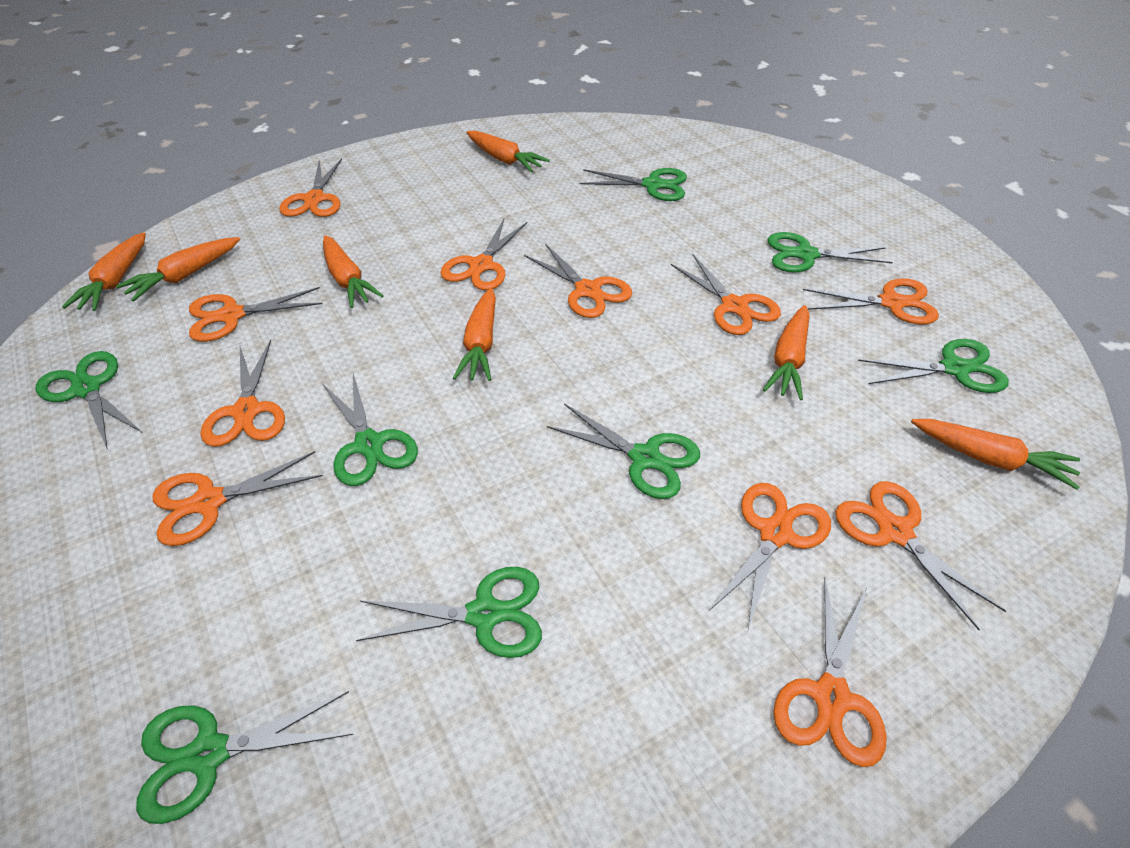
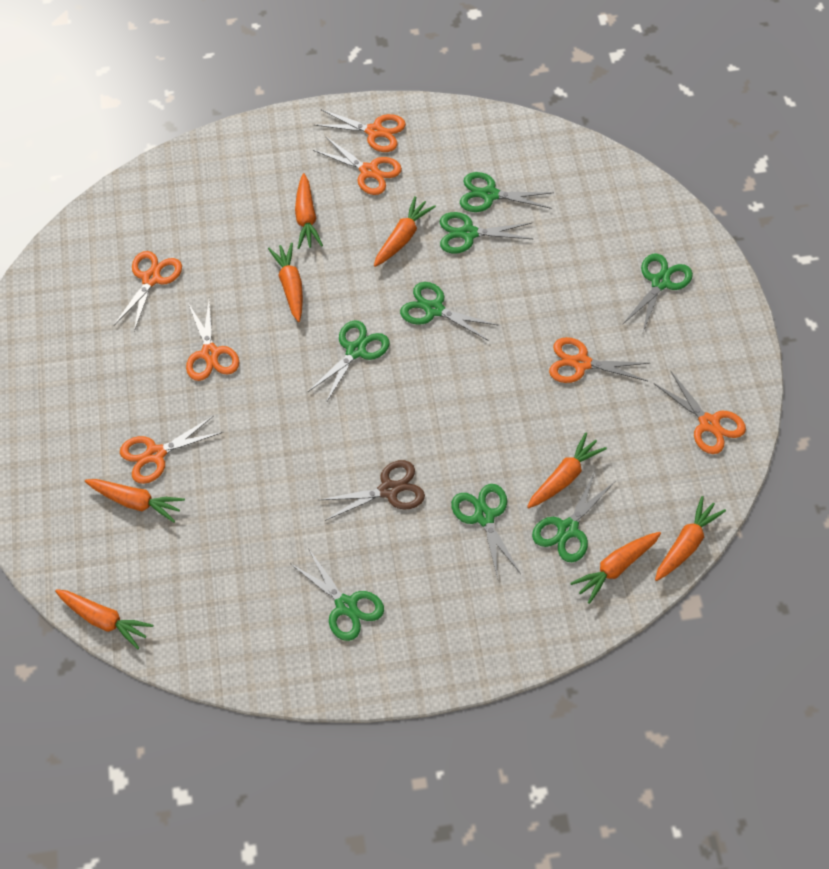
brown scissors: none = 0 -> [319,460,425,521] = 1
orange carrot: [62,232,146,311] [116,237,240,302] [323,235,384,308] [453,288,496,381] [466,130,550,172] [763,305,809,400] [911,419,1080,490] = 7 -> [55,589,153,649] [85,479,185,523] [268,243,303,322] [295,173,323,249] [374,196,436,267] [527,433,607,508] [570,532,661,604] [655,496,726,581] = 8
orange scissors: [152,451,323,546] [189,287,322,342] [201,340,285,447] [279,158,342,217] [440,219,527,290] [524,244,632,318] [671,255,781,335] [710,483,831,630] [773,577,887,767] [803,278,939,324] [835,481,1006,630] = 11 -> [114,251,182,331] [120,416,223,484] [186,300,239,381] [313,136,402,195] [314,109,406,152] [549,337,650,383] [654,370,746,454] = 7

